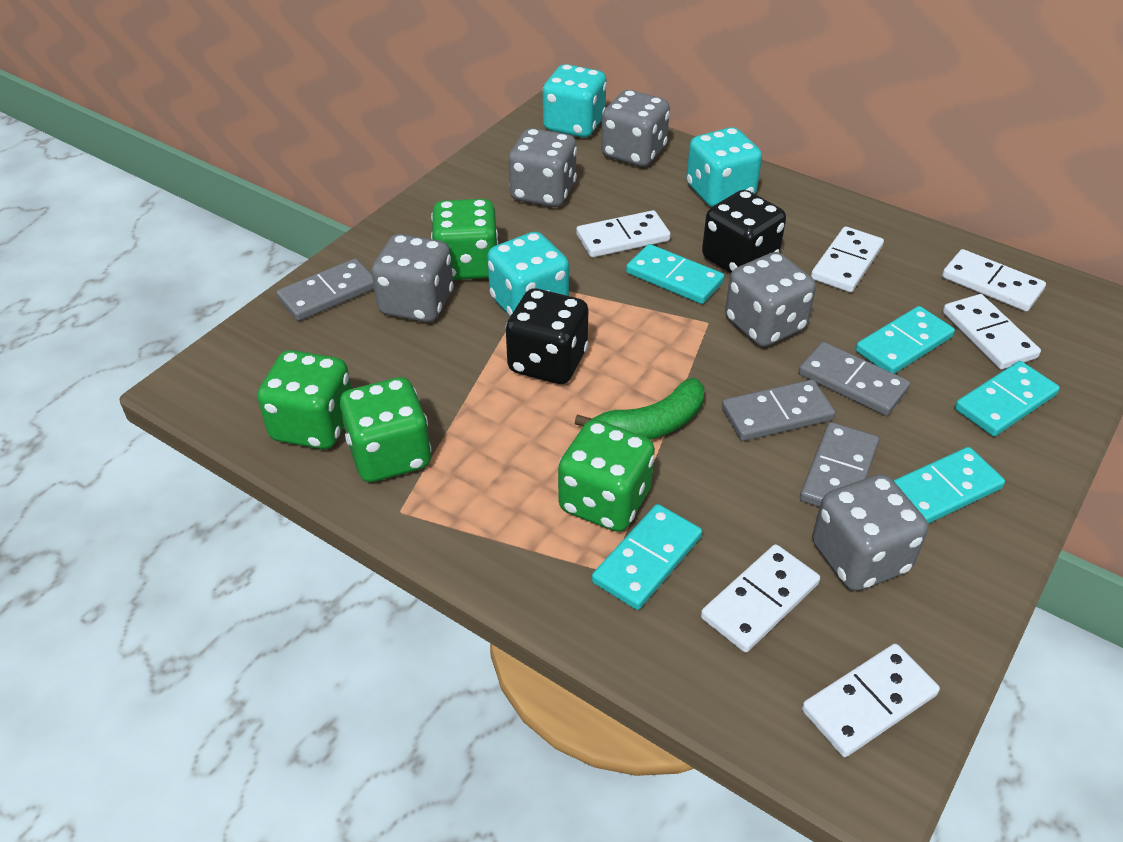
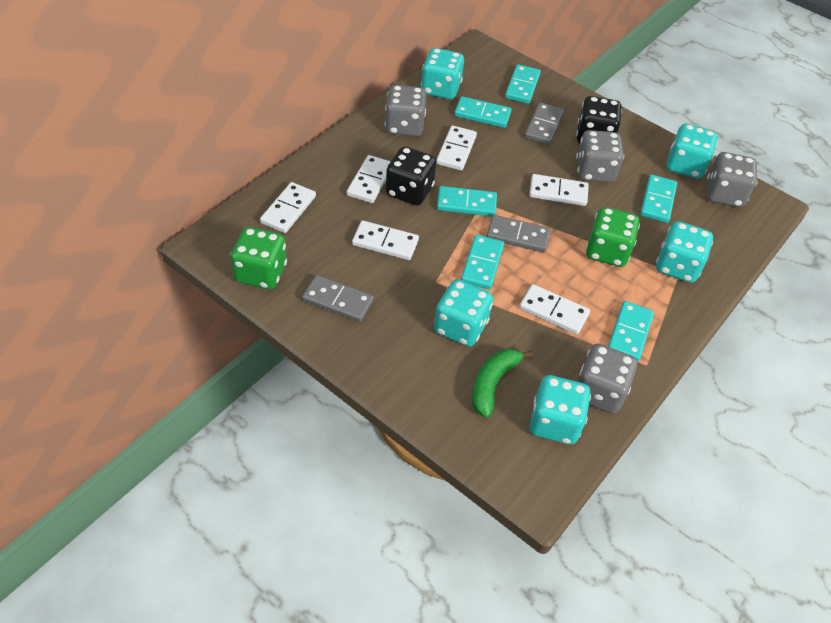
green dice: [257,350,352,449] [340,377,432,482] [431,199,498,280] [558,419,655,532] = 4 -> [230,227,287,289] [586,207,640,267] = 2
grey dice: [372,234,454,322] [508,128,577,207] [601,90,670,167] [725,252,816,347] [812,474,928,591] = 5 -> [385,85,427,137] [576,130,624,183] [577,344,637,414] [707,152,757,207] = 4
grey domino: [276,258,374,321] [722,380,835,441] [799,342,910,416] [800,422,879,507] = 4 -> [302,275,374,322] [486,215,551,253] [524,102,564,145] = 3
turquoise dice: [487,232,569,316] [542,64,607,138] [686,127,762,207] = 3 -> [421,48,464,100] [434,279,493,347] [530,375,591,444] [656,221,713,283] [667,124,718,179] = 5
turquoise domino: [592,504,702,610] [626,244,724,304] [856,306,955,374] [893,447,1005,524] [955,361,1060,436] = 5 -> [437,186,497,216] [454,96,511,128] [461,235,504,289] [505,64,541,104] [608,301,654,362] [640,174,677,223] = 6

